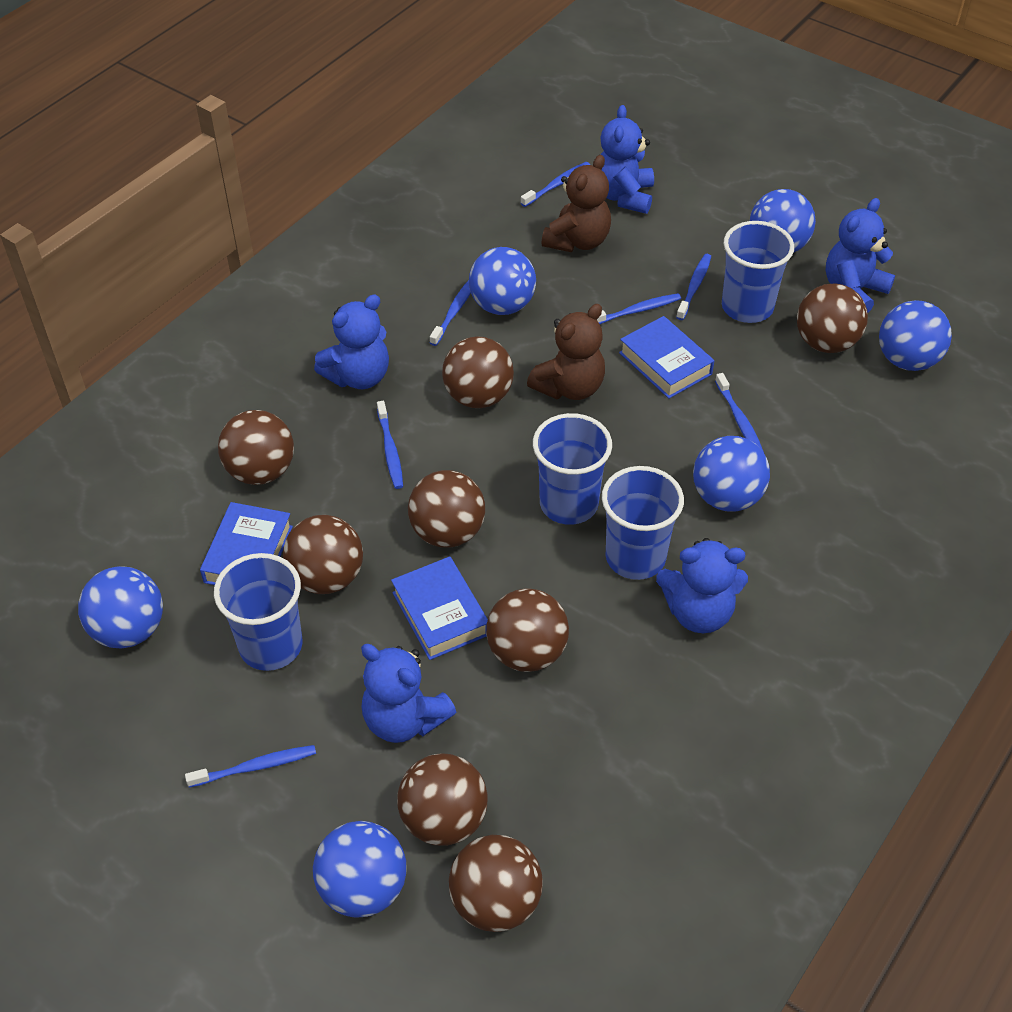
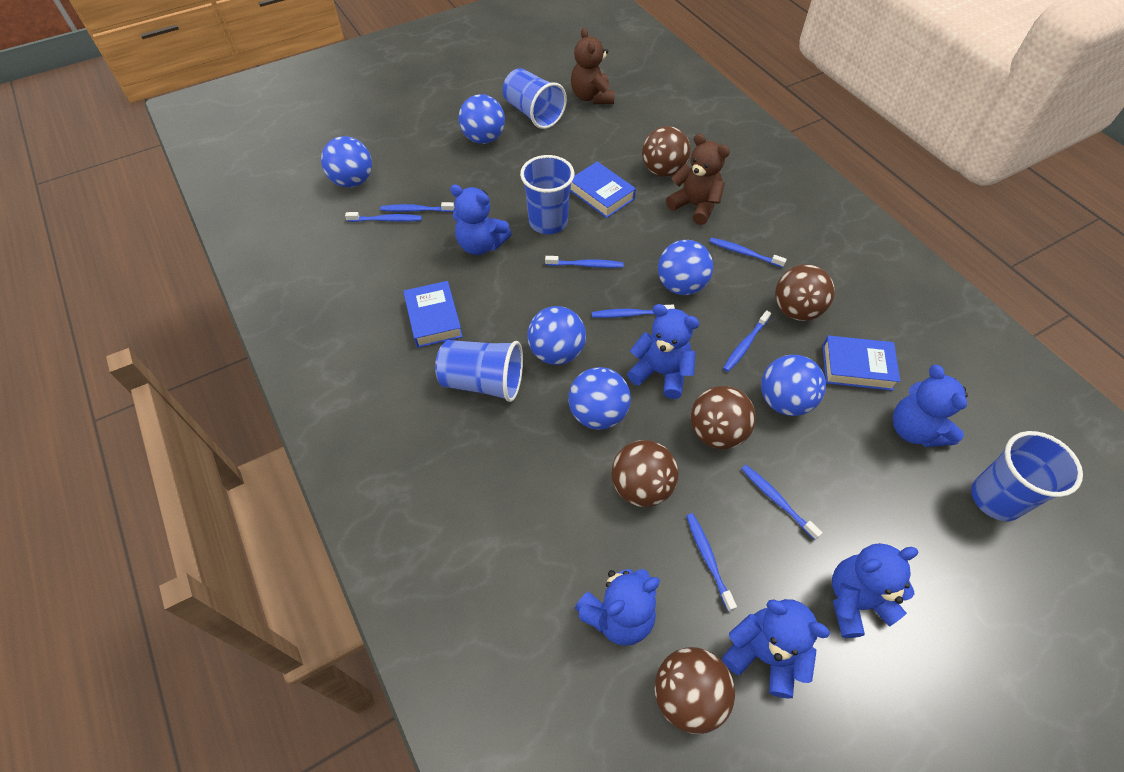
blue teddy bear: [314,294,389,389] [361,644,456,743] [600,105,654,214] [656,538,748,633] [826,198,895,312] = 5 -> [450,184,512,255] [575,569,660,646] [627,304,700,399] [722,599,830,699] [832,543,919,638] [893,365,968,447] = 6
blue toothbrush: [185,745,316,788] [377,401,403,489] [430,280,471,346] [521,162,590,207] [597,293,681,324] [676,254,712,320] [715,373,764,453] = 7 -> [345,212,422,222] [380,202,454,212] [545,256,623,268] [592,305,675,318] [686,513,737,612] [709,238,787,268] [723,310,771,372] [741,465,823,540] = 8
brown ball: [218,410,294,485] [283,515,363,594] [397,754,488,846] [408,470,485,548] [442,336,514,408] [449,835,543,932] [486,588,569,672] [797,283,868,353] = 8 -> [611,440,679,507] [642,126,691,177] [654,647,735,734] [691,386,756,449] [775,264,835,321] = 5

